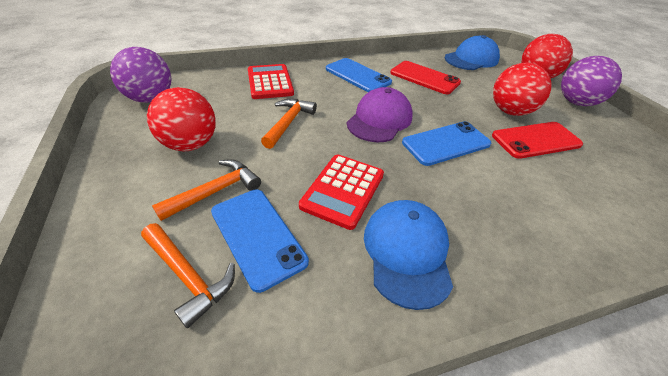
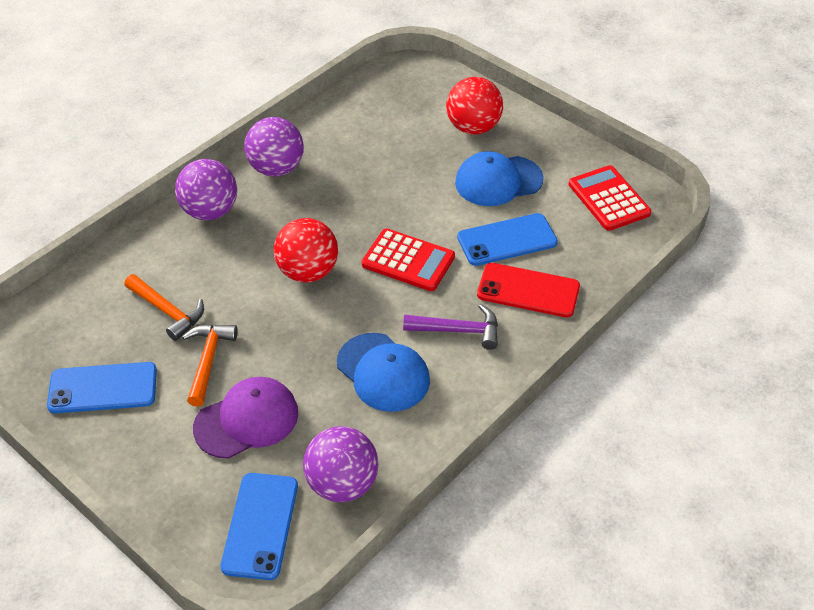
orange hammer: [141,223,235,328] [152,159,261,221] [261,99,317,149] = 3 -> [124,274,204,341] [183,324,238,406] = 2
purple ball: [110,47,171,103] [561,56,622,106] = 2 -> [175,159,237,220] [244,117,304,177] [303,426,378,502] = 3
purple hammer: none = 0 -> [403,304,498,350] = 1
red ball: [147,87,216,151] [493,62,552,116] [521,34,573,78] = 3 -> [274,218,338,283] [446,77,503,135] = 2
red phone: [390,61,461,94] [492,122,583,159] = 2 -> [477,263,580,318] = 1

